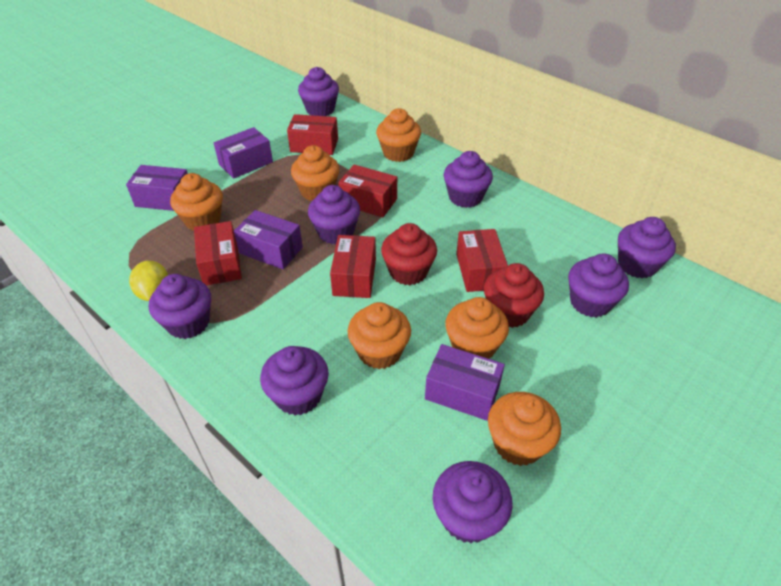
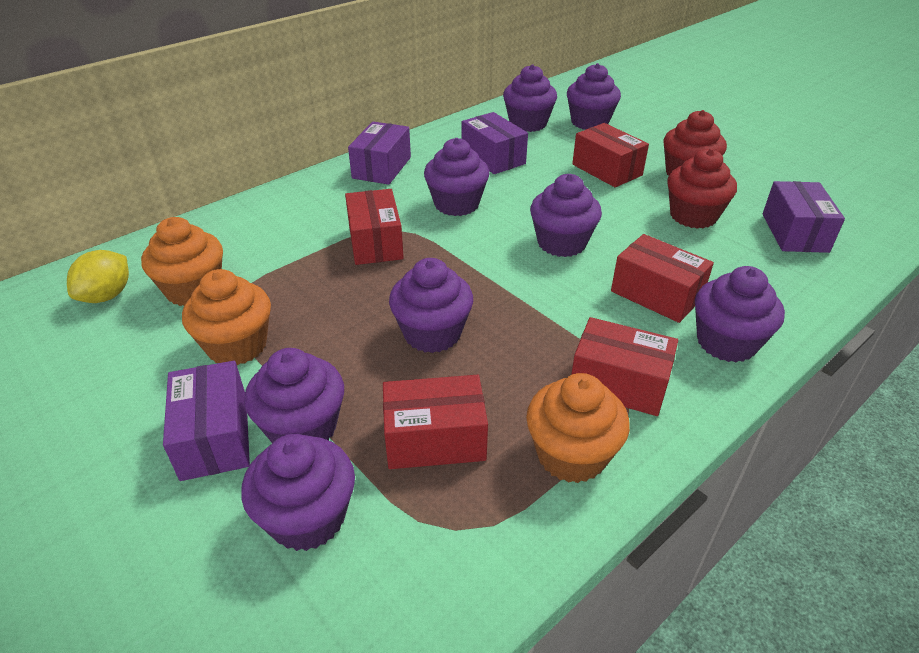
orange cupcake: [170,173,223,231] [291,145,340,201] [348,302,411,369] [376,108,421,162] [445,297,509,359] [488,392,561,466] = 6 -> [141,217,223,306] [182,269,271,365] [526,373,630,483] = 3

